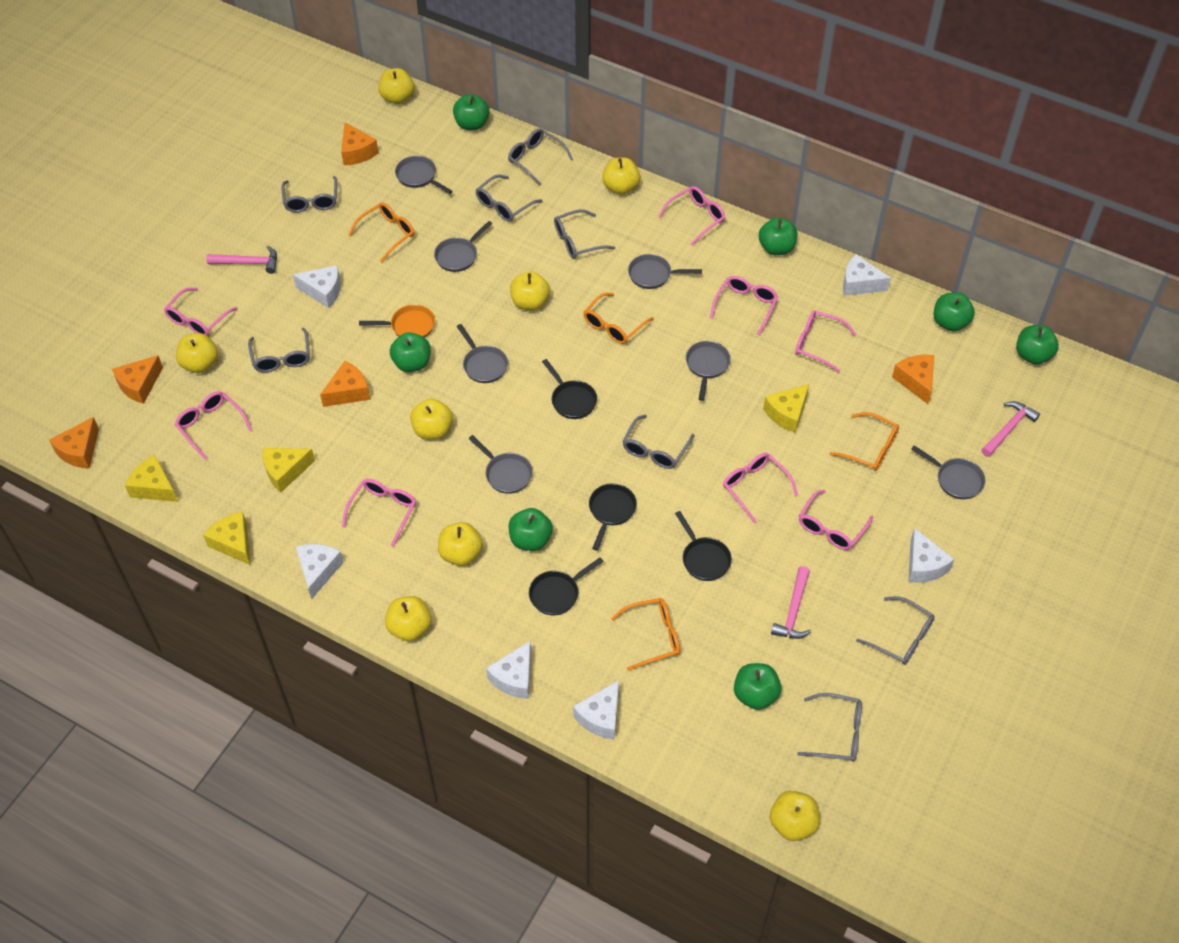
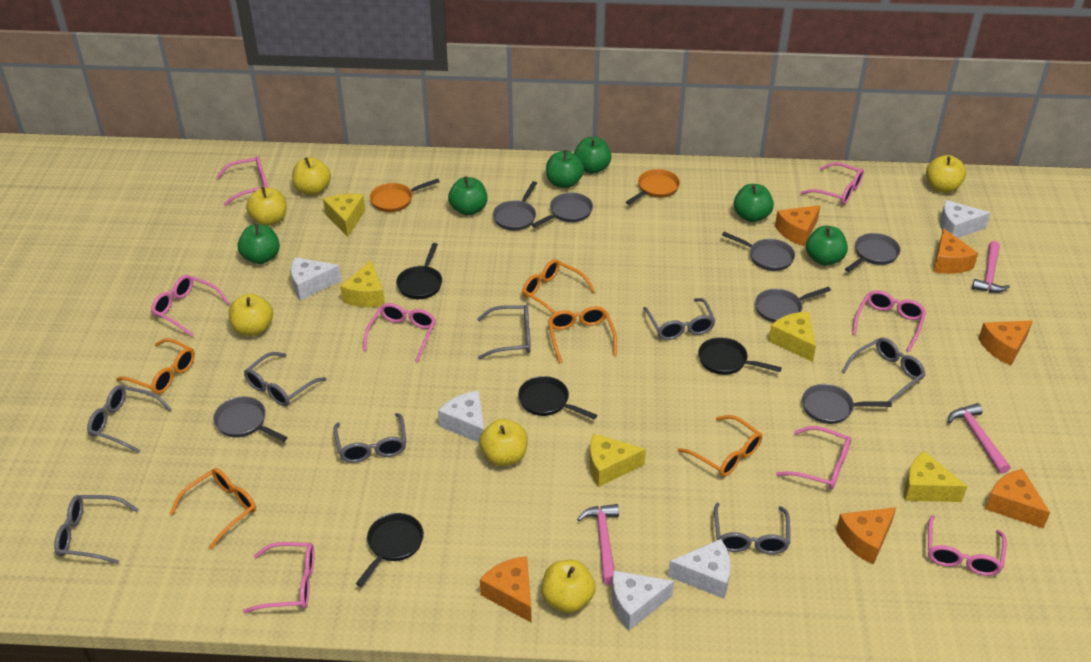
green apple: [390,332,431,372] [453,94,490,130] [509,508,553,551] [734,663,782,710] [759,217,798,255] [934,292,975,331] [1016,325,1059,365] = 7 -> [238,224,280,264] [448,176,488,216] [546,150,584,188] [574,137,612,174] [734,184,774,222] [806,226,848,266] = 6
orange cheese: [49,417,99,469] [112,355,163,404] [320,361,370,407] [341,122,379,165] [892,355,934,404] = 5 -> [480,556,531,622] [775,205,821,247] [836,507,896,565] [933,228,978,274] [978,320,1033,365] [985,469,1050,528] = 6
orange glasses: [348,202,415,262] [584,293,654,344] [611,598,680,671] [829,412,899,471] = 4 -> [116,338,195,394] [170,468,256,549] [522,259,595,314] [548,306,617,364] [678,415,762,477] = 5
orange pan: [359,304,435,338] = 1 -> [370,178,440,212] [626,169,680,205] = 2
white cheese: [293,265,341,308] [296,544,344,600] [486,640,531,699] [573,680,619,740] [843,254,891,296] [908,528,954,583] = 6 -> [291,257,342,300] [438,390,485,443] [612,570,674,631] [668,539,731,599] [940,200,991,238] = 5
yellow apple: [176,333,218,373] [378,68,414,104] [385,596,431,641] [410,399,453,440] [438,522,483,566] [510,271,550,310] [602,158,640,195] [770,791,820,841] = 8 -> [229,294,273,336] [246,187,286,226] [292,157,331,195] [479,419,528,466] [542,560,596,613] [926,155,966,193] = 6
yellow cheese: [125,455,178,502] [203,511,250,565] [263,448,315,492] [763,384,809,433] = 4 -> [323,194,365,237] [340,260,385,307] [589,433,646,487] [768,312,816,362] [904,451,967,502] = 5

